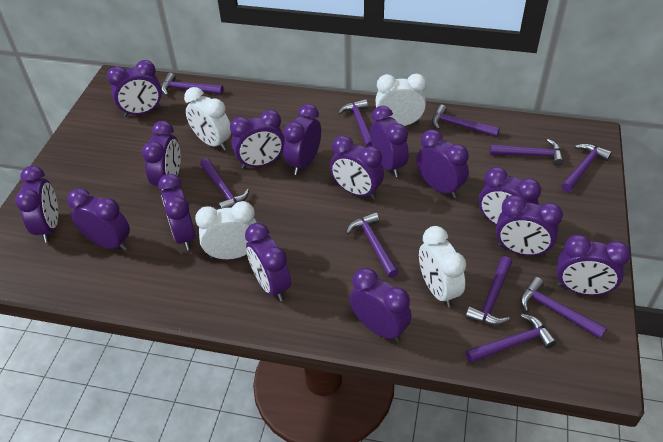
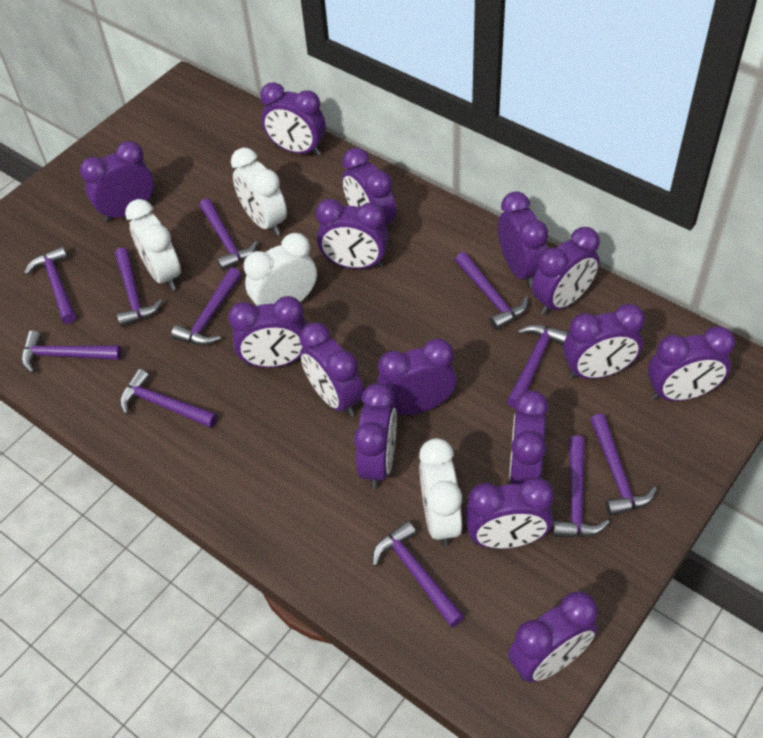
purple hammer: [161,73,224,96] [200,158,249,209] [338,99,372,147] [346,212,399,278] [432,105,500,137] [465,256,512,325] [465,314,557,363] [490,139,564,166] [520,277,607,339] [561,143,612,192] = 10 -> [21,330,122,374] [24,246,76,324] [115,248,163,327] [120,369,218,428] [171,268,241,346] [199,198,258,271] [372,521,465,627] [455,252,528,330] [507,324,569,408] [553,436,610,537] [590,414,657,516] = 11

